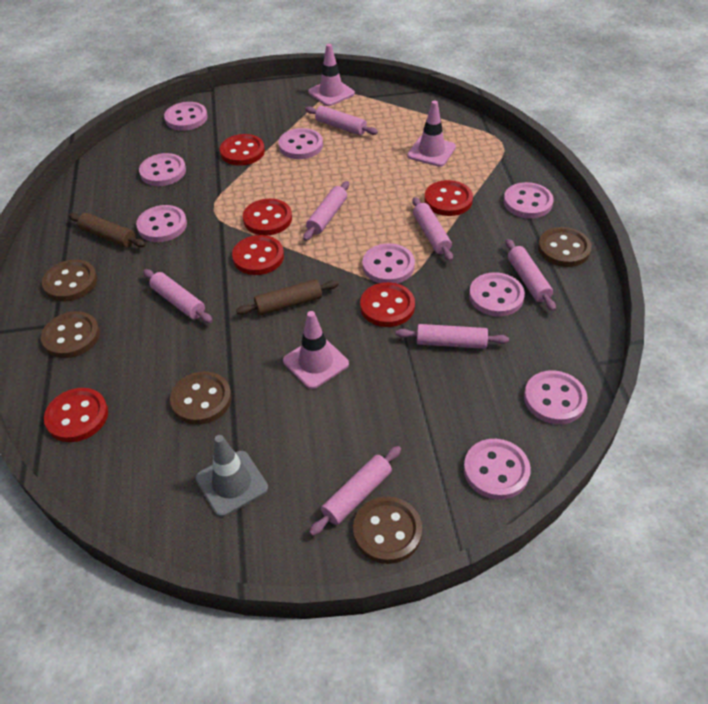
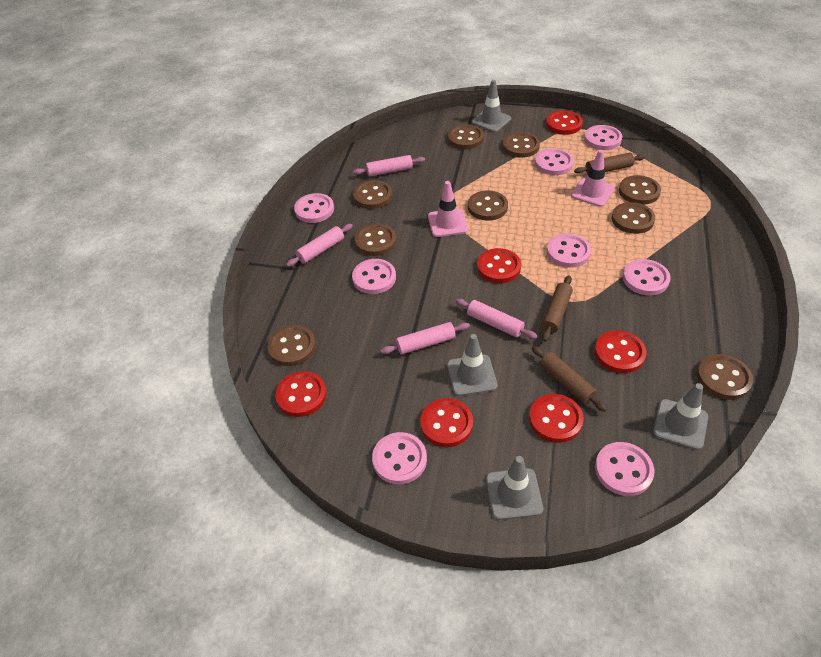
brown button: [41,311,100,358] [42,260,97,301] [170,371,232,425] [353,496,422,564] [538,227,592,267] = 5 -> [267,325,316,366] [353,180,392,209] [355,223,396,256] [448,124,484,149] [468,190,508,221] [503,132,540,158] [612,202,655,234] [619,175,661,205] [697,354,753,400] = 9
brown rolling pin: [68,213,146,247] [236,279,339,315] = 2 -> [532,346,607,412] [542,275,573,342] [574,153,645,174] = 3
grey traffic cone: [196,435,268,517] = 1 -> [447,334,497,396] [472,80,511,132] [486,456,543,520] [653,383,708,450] = 4
pink button: [136,205,187,242] [139,153,186,186] [164,102,208,131] [279,128,323,159] [363,243,415,284] [464,439,531,500] [469,272,525,316] [504,182,553,218] [524,371,587,424] = 9 -> [294,193,334,223] [352,259,396,294] [372,432,427,485] [535,148,574,175] [547,234,591,268] [584,125,623,150] [595,442,654,496] [623,259,671,295] = 8
pink rolling pin: [143,269,213,323] [303,181,349,241] [305,106,378,136] [309,446,401,536] [396,324,509,349] [412,197,453,261] [506,239,556,311] = 7 -> [286,224,353,267] [353,155,425,177] [381,322,470,355] [455,299,538,339] = 4
pink traffic cone: [283,311,349,389] [308,44,355,106] [407,100,456,167] = 3 -> [428,181,468,237] [571,150,615,207] = 2

